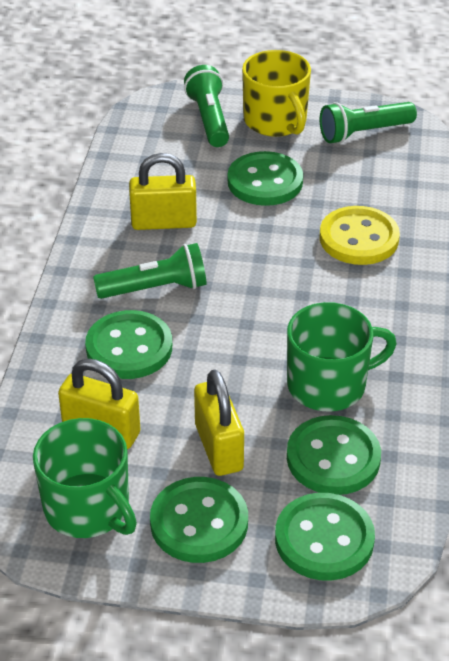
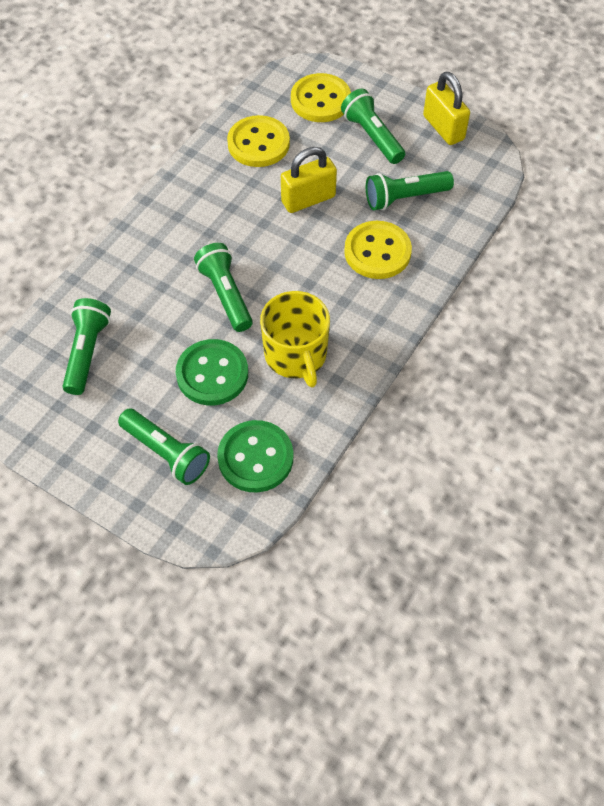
green button: [85,310,172,379] [150,477,248,563] [228,151,303,206] [275,493,375,581] [287,415,381,495] = 5 -> [176,339,248,405] [217,420,293,492] = 2
green flashlight: [93,243,207,299] [184,65,229,147] [320,102,417,144] = 3 -> [63,298,111,395] [118,408,210,485] [194,243,253,332] [341,89,405,164] [366,171,454,210] = 5
green mug: [33,418,137,538] [287,302,397,412] = 2 -> none = 0
yellow button: [320,206,400,265] = 1 -> [227,115,290,167] [291,73,351,122] [344,221,412,279] = 3
yellow padlock: [58,359,140,449] [129,153,197,230] [194,370,244,476] = 3 -> [281,147,337,213] [423,72,470,145] = 2

